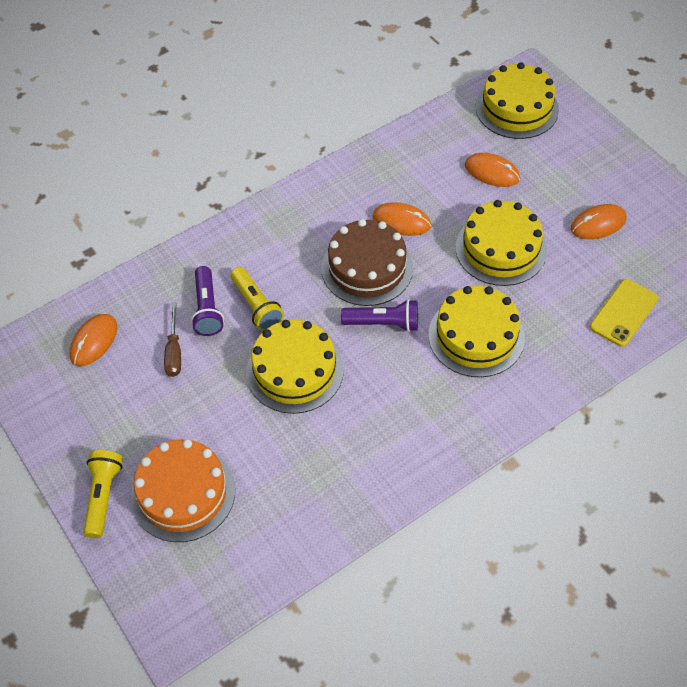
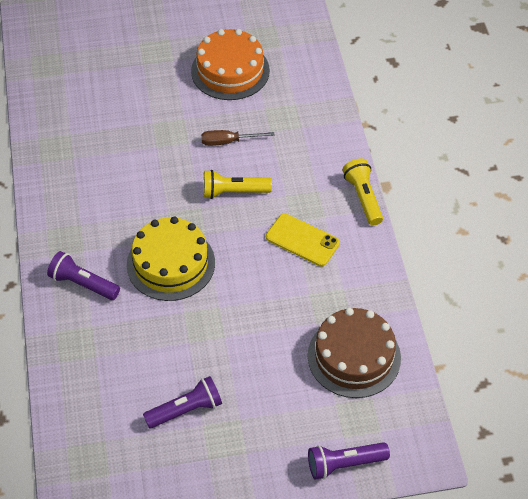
orange mouse: [69,314,117,366] [373,202,431,236] [465,153,520,187] [571,204,627,239] = 4 -> none = 0
purple flashlight: [191,266,224,336] [341,299,418,332] = 2 -> [47,251,120,300] [143,376,222,428] [308,442,390,479] = 3
yellow cake: [246,320,344,414] [429,286,525,377] [455,200,547,286] [476,62,559,139] = 4 -> [127,217,215,301] = 1

